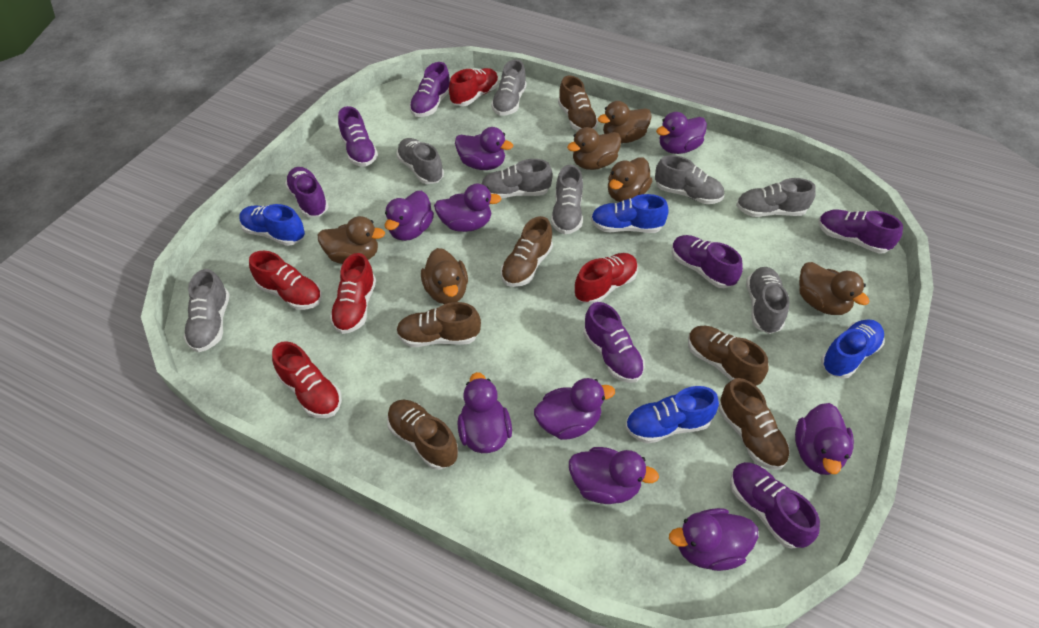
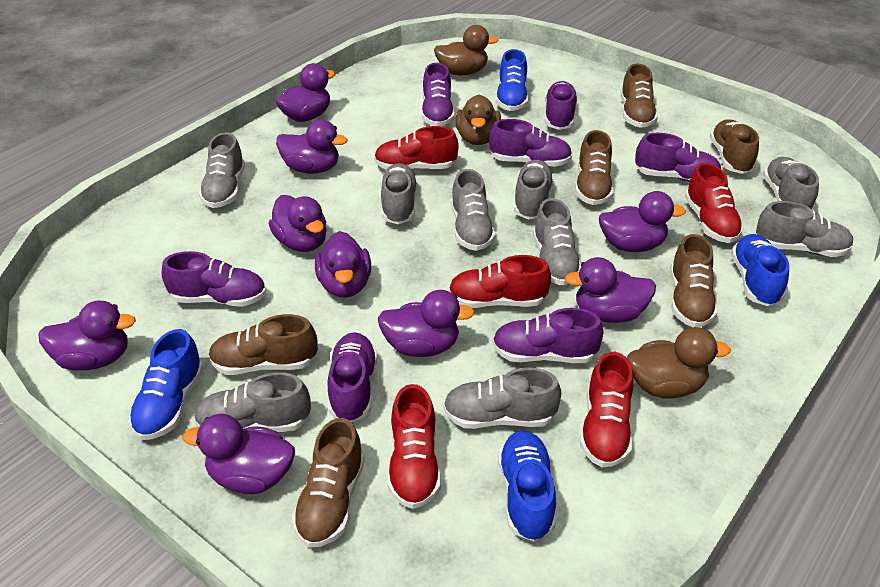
brown duck: [318,216,385,264] [421,248,468,304] [567,127,621,170] [598,101,652,143] [608,157,652,202] [799,262,870,315] = 6 -> [434,25,499,75] [456,95,501,145] [627,327,731,399] = 3
grey shoe: [184,269,230,352] [396,138,444,184] [481,159,553,199] [491,59,527,116] [551,165,583,234] [655,155,724,204] [736,178,816,217] [746,267,789,334] = 8 -> [194,372,311,432] [199,132,245,208] [380,163,418,224] [443,367,561,429] [451,169,495,251] [514,160,554,219] [533,198,581,285] [756,201,854,257] [763,157,819,210] = 9

